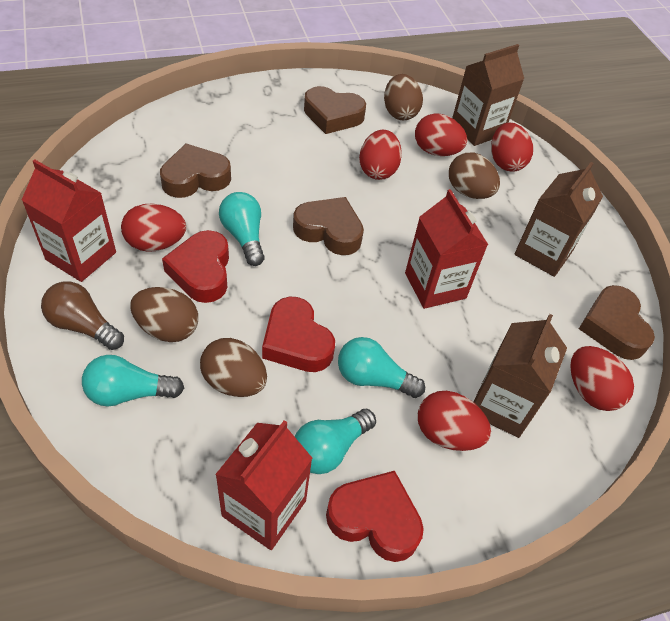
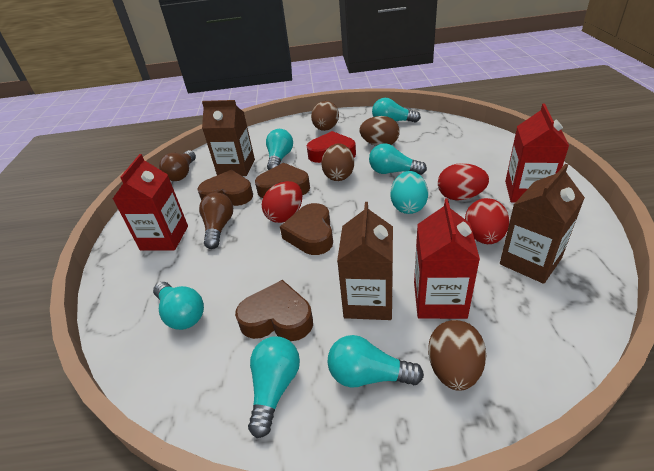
brown light bulb: [41,281,124,350] = 1 -> [159,150,196,181] [199,192,233,249] = 2
red egg: [121,203,186,252] [359,130,402,180] [415,113,467,156] [418,391,491,451] [491,123,533,172] [570,346,634,411] = 6 -> [262,181,302,223] [438,163,489,201] [465,198,509,244] = 3
red heart: [162,230,229,303] [262,297,335,372] [326,471,424,562] = 3 -> [307,131,356,163] = 1
turquoise egg: none = 0 -> [391,171,428,214] = 1
turquoise light bulb: [82,355,184,407] [219,192,265,266] [295,409,376,474] [338,337,425,398] = 4 -> [153,282,204,330] [248,336,300,438] [266,129,293,170] [327,335,424,388] [369,143,427,175] [372,98,421,122] = 6

